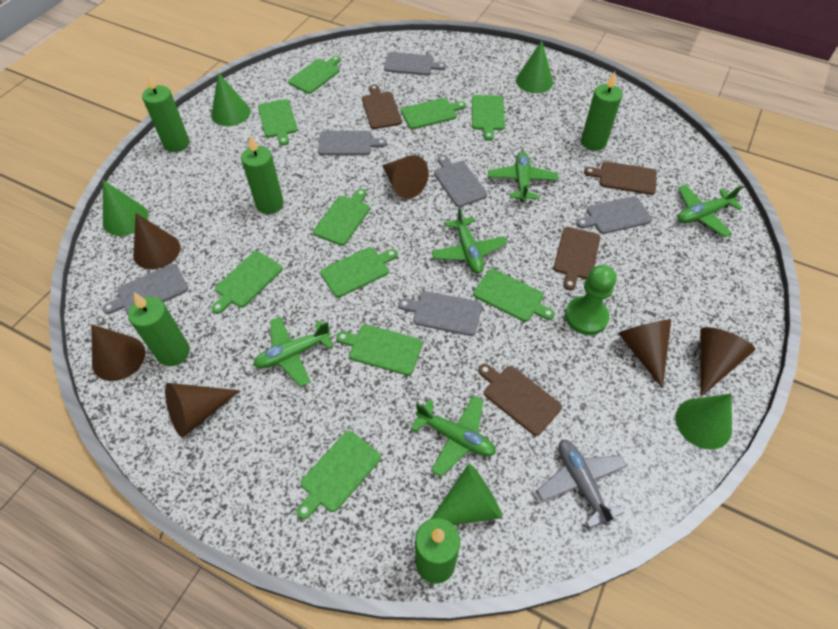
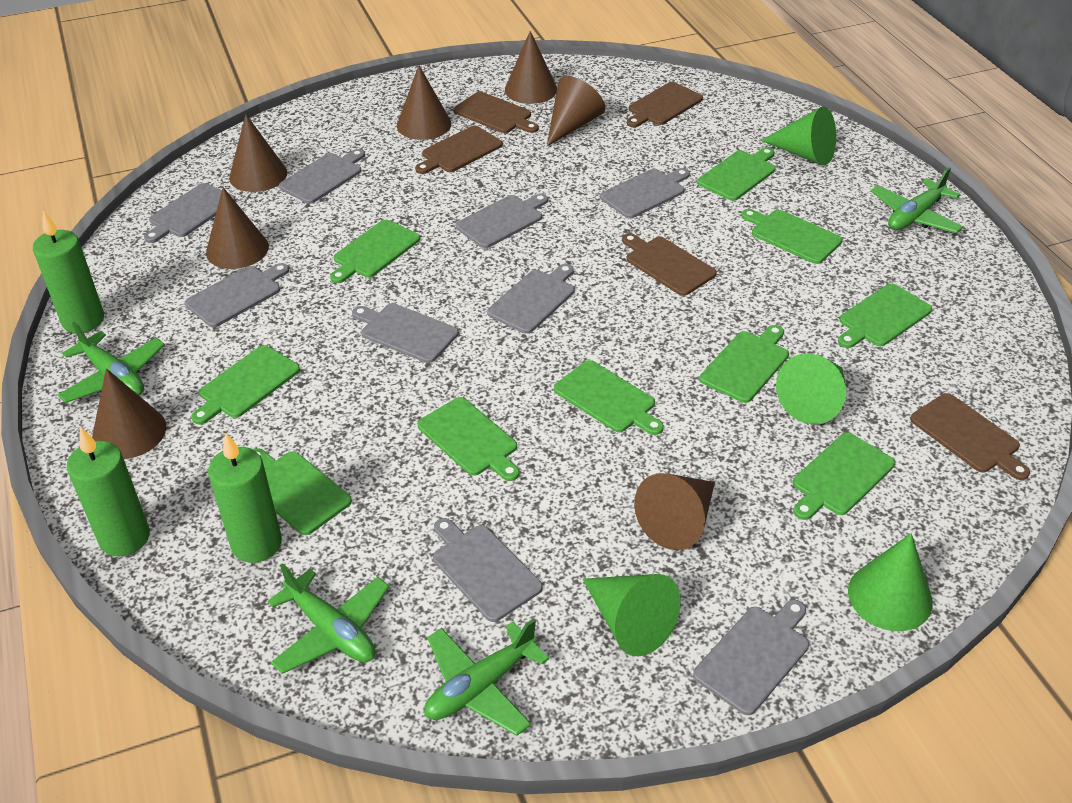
brown cone: [91,324,145,381] [133,213,180,269] [165,383,240,437] [382,155,429,199] [618,319,671,388] [700,327,755,397] = 6 -> [92,368,166,459] [206,187,269,269] [229,114,287,192] [397,65,451,140] [505,31,557,104] [547,76,605,146] [634,473,715,550] = 7
brown cutting board: [362,85,402,129] [478,364,562,436] [553,227,600,290] [584,161,657,195] = 4 -> [415,126,503,174] [453,92,539,133] [622,233,717,296] [627,82,703,127] [910,393,1030,480] = 5
green candle: [128,292,190,366] [142,72,190,152] [241,135,284,214] [415,518,460,584] [581,72,622,151] = 5 -> [33,211,104,333] [67,427,150,556] [208,433,282,563] = 3
green cone: [103,180,148,236] [211,72,251,126] [431,464,502,525] [516,41,553,93] [675,394,732,450] = 5 -> [583,574,681,656] [761,107,836,166] [776,353,846,424] [848,533,933,631] = 4
green pawn: [565,265,616,335] = 1 -> none = 0
green plane: [253,317,334,387] [411,395,496,477] [431,207,507,274] [488,152,559,202] [678,184,743,237] = 5 -> [58,322,165,403] [268,563,389,674] [424,618,549,736] [871,167,963,233] = 4
grey cutting board: [102,264,188,314] [318,131,387,155] [384,52,446,75] [398,291,482,336] [434,155,487,207] [576,196,652,234] = 6 -> [144,183,236,243] [185,263,289,327] [279,149,365,204] [352,303,459,363] [433,518,543,622] [455,194,548,248] [487,264,575,334] [600,168,690,219] [693,600,809,715] = 9
grey plane: [537,439,627,528] = 1 -> none = 0

